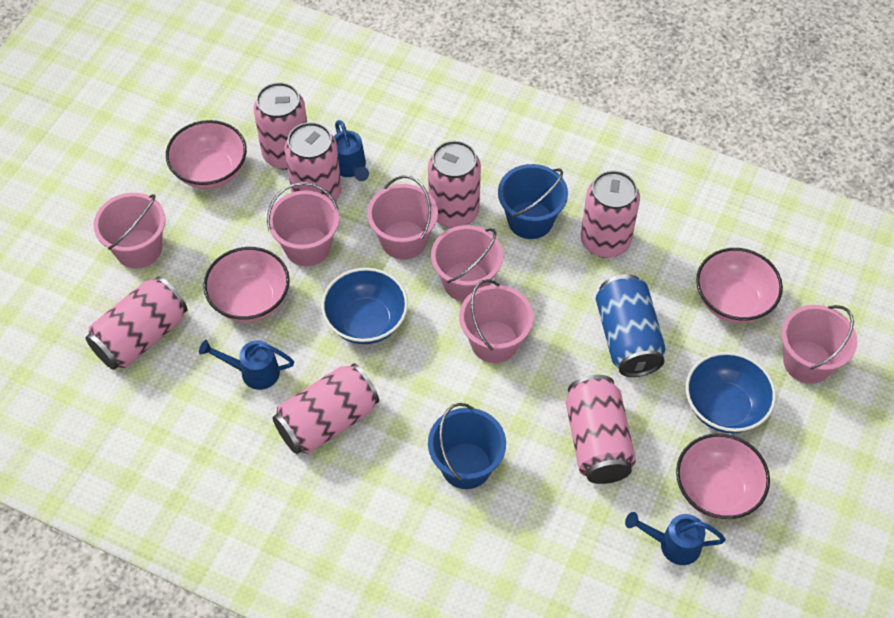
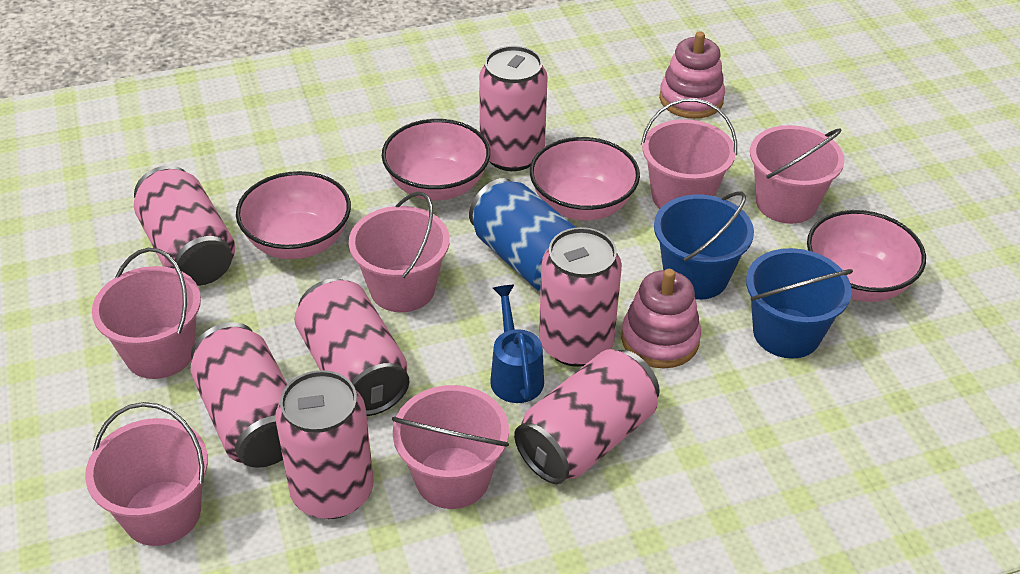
blue bowl: [321,268,408,344] [686,352,776,433] = 2 -> none = 0
blue watering can: [199,340,294,390] [334,120,369,181] [625,512,726,565] = 3 -> [490,285,544,403] = 1
pink stacking toy: none = 0 -> [621,269,701,369] [659,31,725,119] = 2

